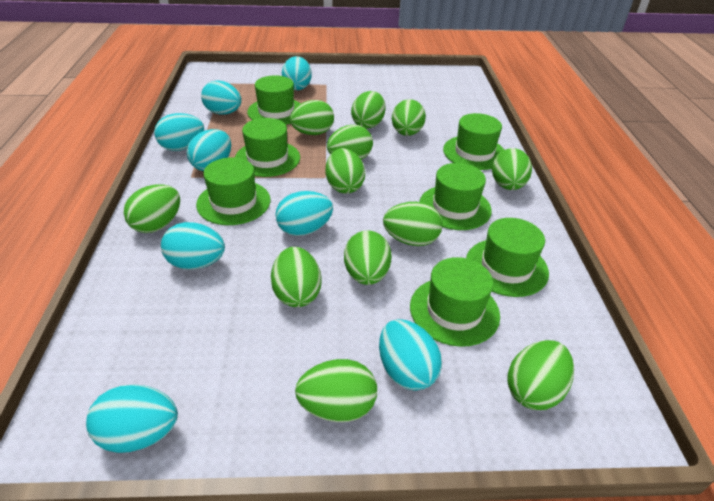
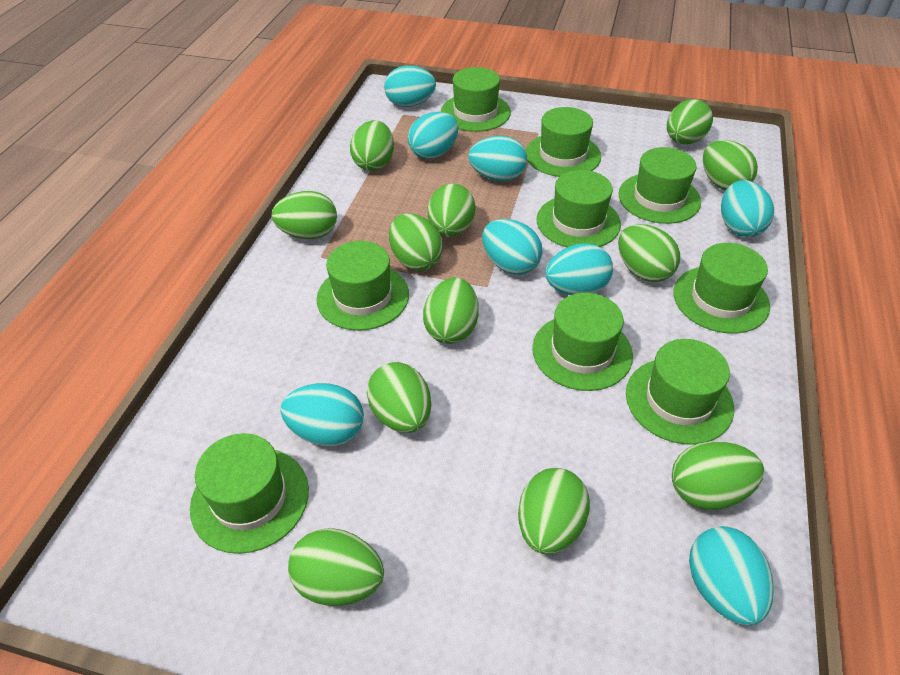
green hat: [196,157,271,225] [235,118,300,177] [247,75,301,125] [410,257,500,347] [419,163,492,230] [443,113,504,170] [466,218,549,297] = 7 -> [190,433,309,554] [316,241,409,331] [441,67,511,132] [526,107,601,177] [532,293,633,391] [536,170,621,247] [618,147,701,224] [626,339,734,445] [673,243,770,334] = 9

